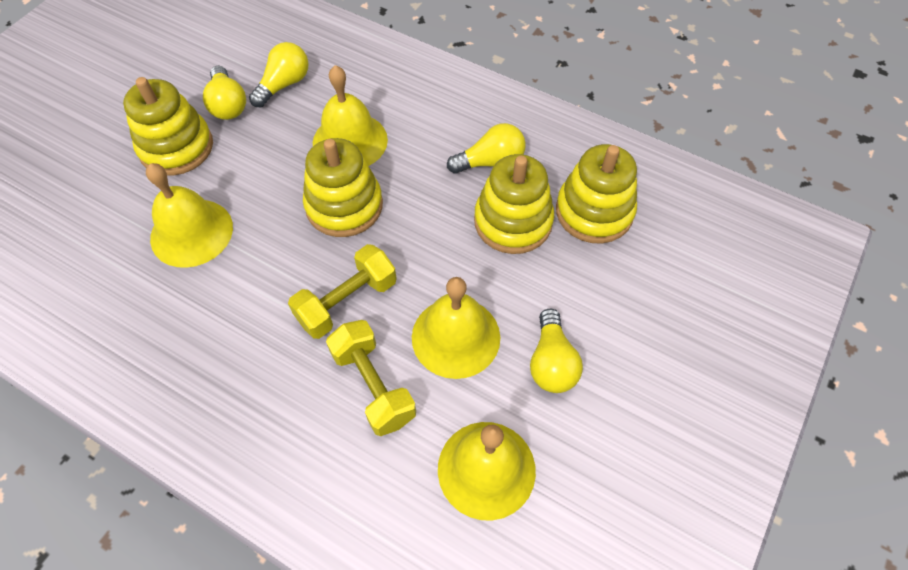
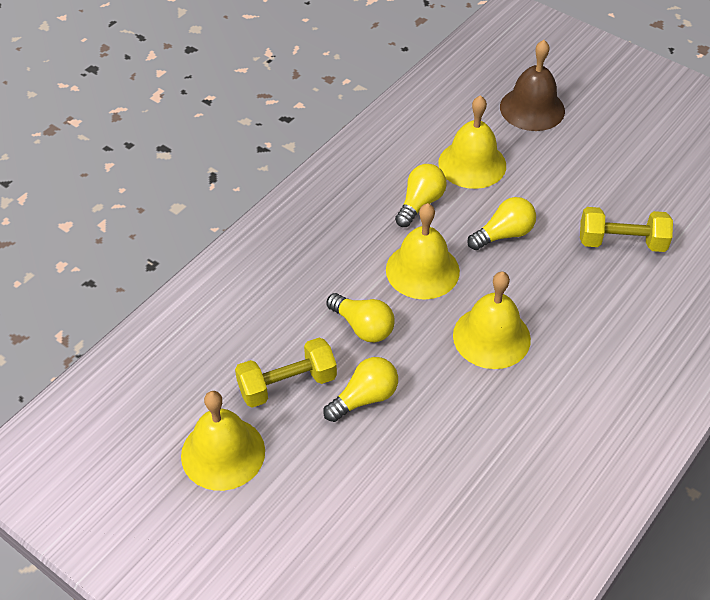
brown bell: none = 0 -> [500,40,565,131] = 1
yellow stacking toy: [123,77,213,176] [303,138,383,237] [474,154,554,254] [556,144,637,244] = 4 -> none = 0

